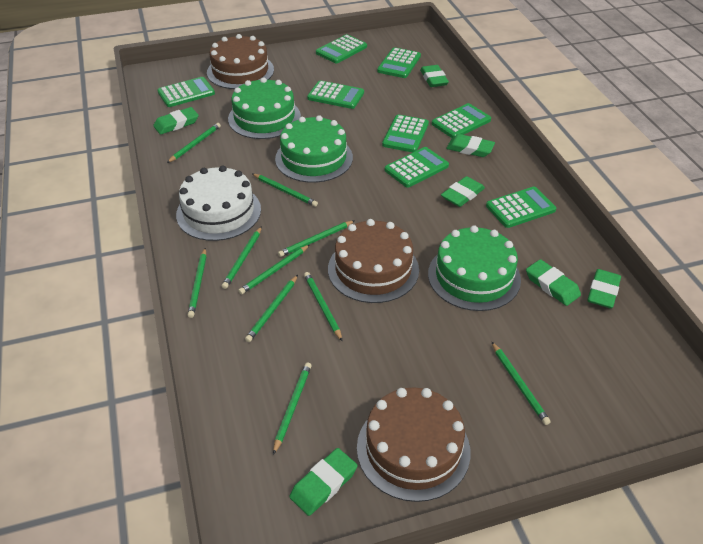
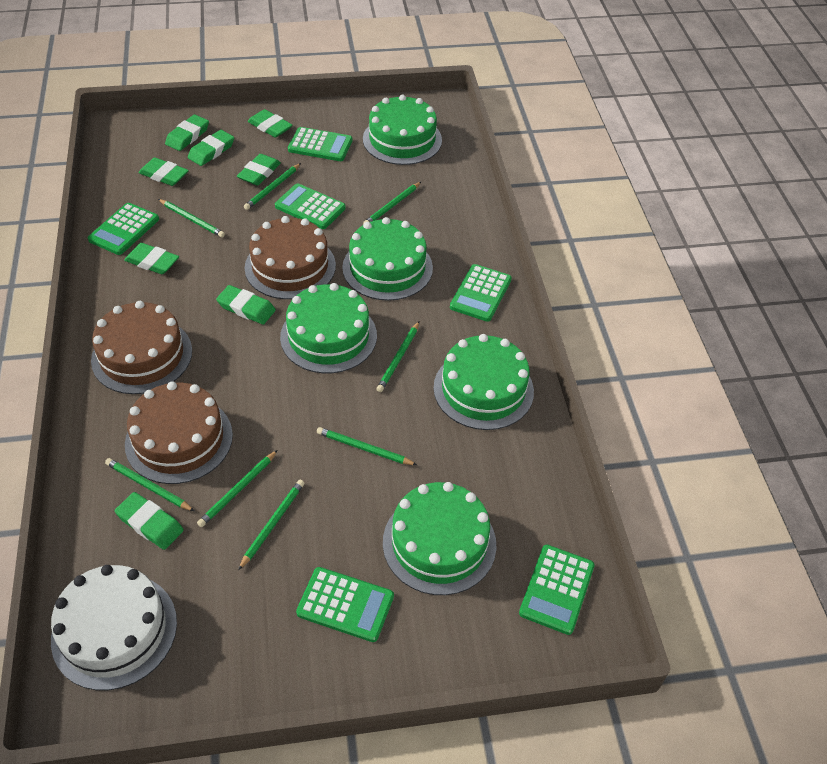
green cake: [228,77,301,139] [275,115,353,183] [428,225,521,311] = 3 -> [280,283,377,373] [342,217,433,301] [363,95,442,165] [383,482,496,595] [434,334,534,430] = 5
green calculator: [157,77,215,107] [307,80,364,109] [316,34,367,63] [377,47,421,78] [382,114,429,152] [385,147,449,188] [432,103,491,138] [486,187,556,228] = 8 -> [88,203,159,255] [275,183,346,229] [288,127,353,161] [296,567,394,642] [450,264,512,322] [519,545,595,635] = 6
green eraser: [153,107,199,135] [289,448,358,516] [420,65,449,87] [441,176,485,207] [446,134,495,157] [526,259,581,306] [587,269,621,308] = 7 -> [115,492,184,550] [124,243,179,274] [139,158,189,186] [165,115,209,151] [188,130,234,166] [216,285,276,325] [237,154,281,186] [247,109,292,137] = 8
green pencil: [167,123,221,163] [188,248,207,318] [222,226,262,289] [238,245,310,295] [245,275,298,342] [252,173,318,207] [273,362,312,455] [278,220,355,257] [304,272,342,341] [492,342,551,425] = 10 -> [105,458,194,511] [158,199,225,238] [197,450,278,527] [238,480,304,570] [244,163,301,210] [317,427,417,465] [363,182,421,224] [376,321,419,392] = 8

